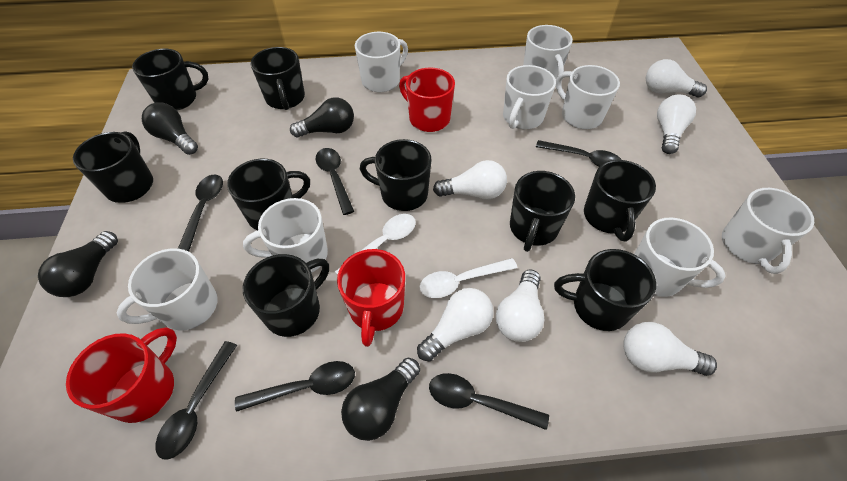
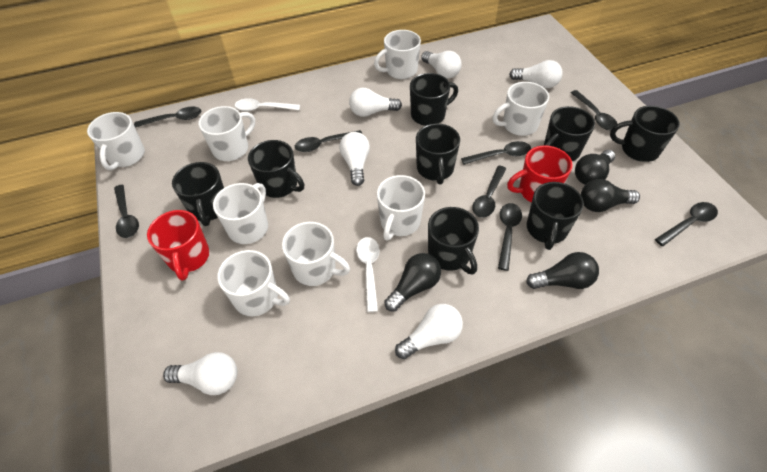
black mug: [73,131,153,203] [132,49,208,111] [227,159,310,231] [243,254,329,337] [251,47,305,110] [360,139,432,211] [510,171,575,252] [554,249,656,331] [584,160,656,241] = 9 -> [172,162,224,226] [248,140,304,198] [410,73,458,126] [416,124,460,185] [428,207,479,275] [527,182,584,250] [544,106,595,161] [610,106,680,162] = 8
black spoon: [156,341,237,460] [178,175,223,252] [235,361,355,412] [316,148,354,215] [429,373,549,430] [536,140,622,167] = 6 -> [114,185,139,238] [134,107,201,128] [295,130,362,152] [461,141,531,165] [472,166,506,218] [498,203,522,271] [571,90,617,130] [655,202,718,246] = 8
red mug: [66,327,177,423] [337,249,405,347] [399,68,455,132] = 3 -> [147,210,209,281] [507,145,573,202] = 2

